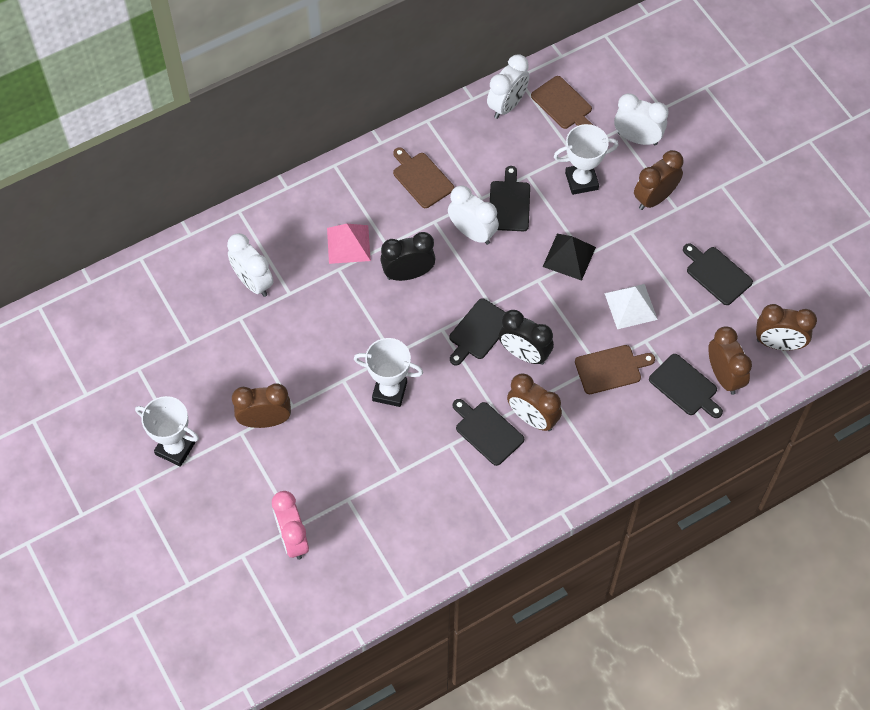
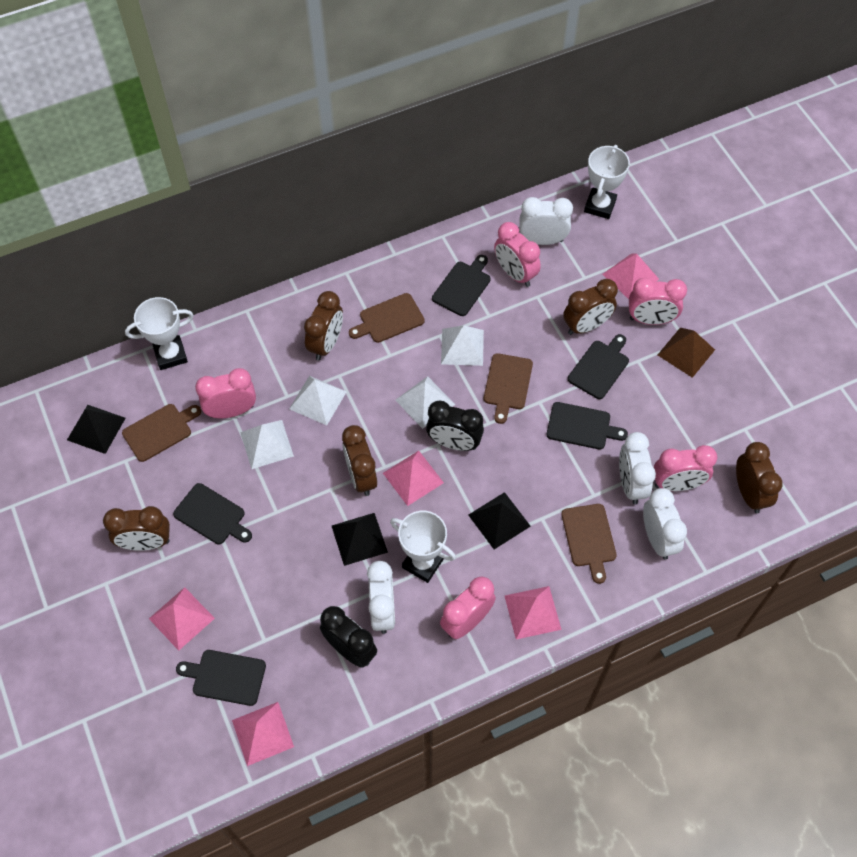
black pyramid: [543,234,596,281] = 1 -> [67,405,126,454] [332,513,388,566] [468,492,531,549] = 3
brown cutting board: [393,147,454,208] [531,76,593,129] [575,345,655,394] = 3 -> [122,404,201,462] [349,293,425,343] [484,353,533,424] [561,504,617,584] = 4
brown pyramid: none = 0 -> [658,328,715,378] = 1
pink clock: [272,491,309,560] = 1 -> [195,368,256,418] [440,577,496,639] [494,222,541,287] [629,278,687,325] [654,445,717,491] = 5
pink pyramid: [327,224,371,264] = 1 -> [149,587,215,651] [232,702,294,766] [383,451,444,506] [505,586,562,639] [603,253,659,299] = 5
white pyramid: [604,284,658,329] = 1 -> [240,420,294,469] [289,376,347,425] [396,376,455,429] [441,325,484,366] = 4

